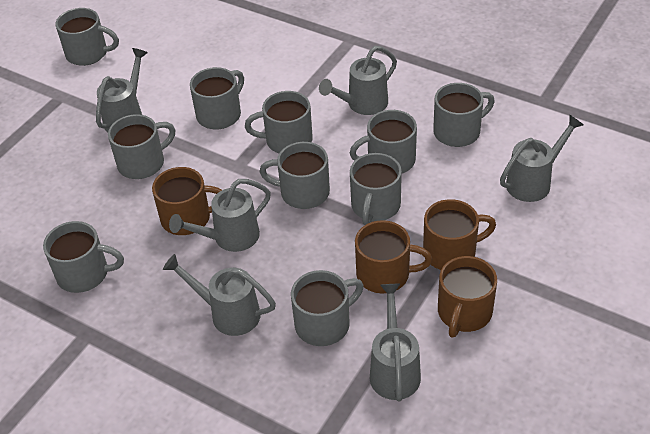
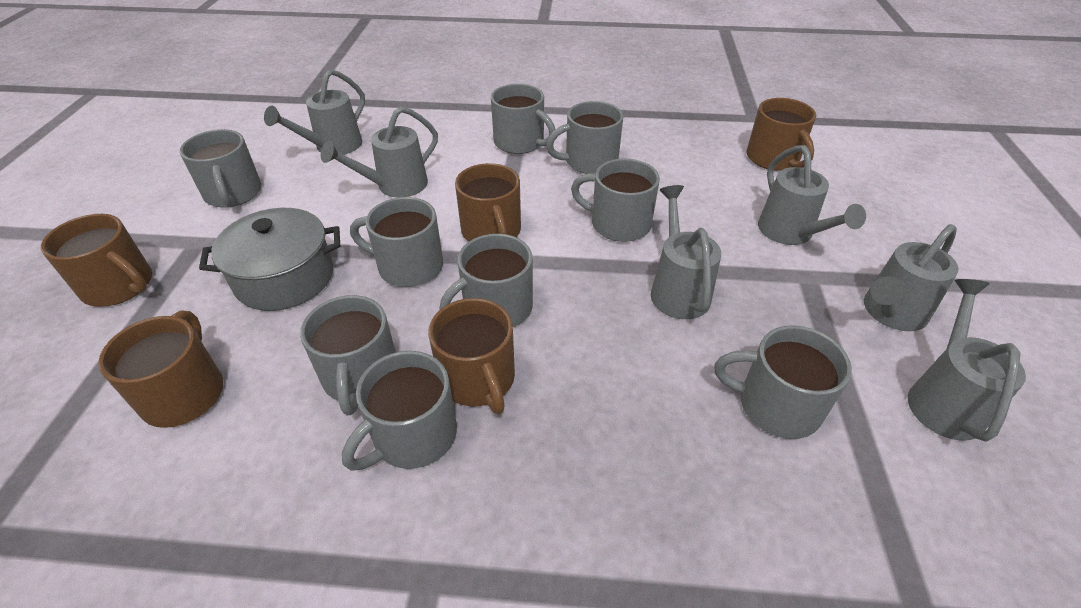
brown mug: [152,167,222,235] [355,220,432,293] [423,199,496,270] [438,256,497,338] = 4 -> [41,214,152,307] [98,311,223,428] [428,298,515,414] [455,163,521,241] [747,98,816,171] = 5
grey mug: [43,221,124,293] [55,8,119,66] [108,114,176,179] [190,67,244,130] [245,91,313,153] [259,142,330,209] [291,270,364,346] [350,110,417,173] [350,153,402,225] [433,83,495,147] = 10 -> [180,129,262,208] [300,295,396,415] [342,351,457,471] [350,197,443,287] [439,234,533,327] [491,84,555,154] [546,101,623,174] [571,158,660,242] [714,325,852,439] = 9
grey pot: none = 0 -> [199,208,340,311] = 1

